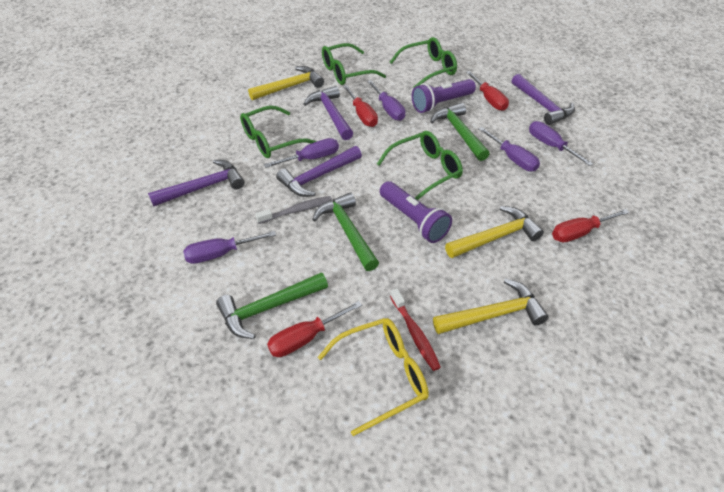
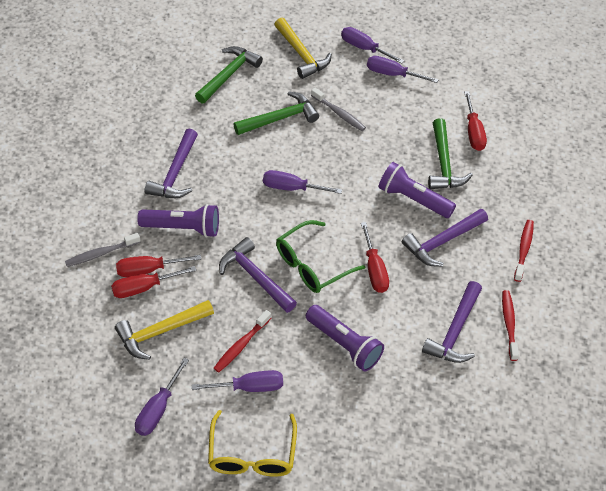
green glasses: [240,106,317,158] [322,43,386,85] [377,131,463,200] [390,37,457,87] = 4 -> [276,220,365,293] = 1
grey toothbrush: [255,196,332,224] = 1 -> [65,233,141,267] [311,88,366,131] = 2
purple flashlight: [380,181,452,243] [412,79,476,113] = 2 -> [137,204,219,238] [306,305,384,372] [378,162,456,218] = 3
red toothbrush: [390,288,441,371] = 1 -> [214,310,271,373] [502,290,519,361] [514,220,534,282] = 3
yellow hammer: [248,66,324,100] [433,279,549,334] [445,206,544,258] = 3 -> [115,300,214,360] [274,17,332,79] = 2

